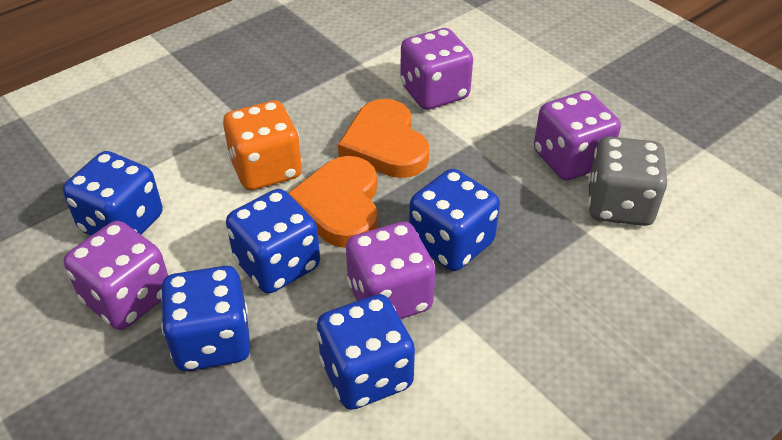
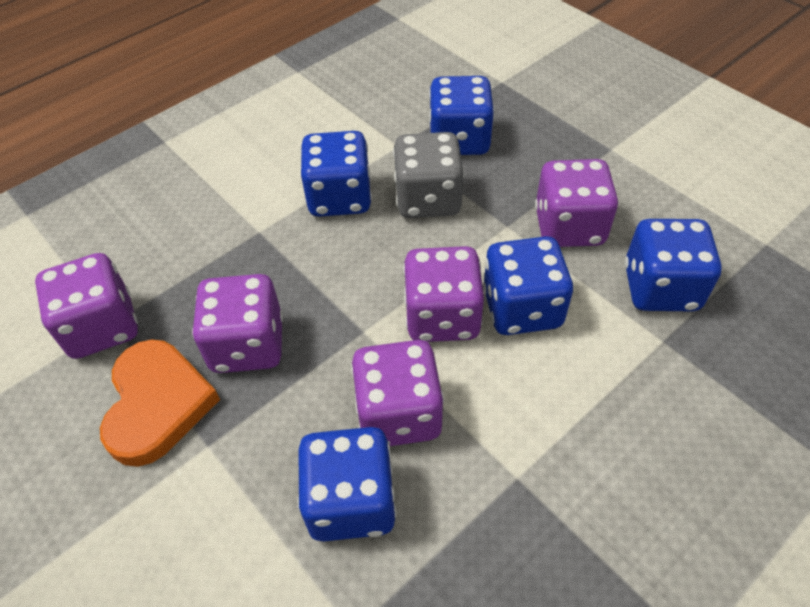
orange dice: [223,101,302,190] = 1 -> none = 0
orange heart: [288,156,378,248] [338,99,429,178] = 2 -> [100,339,220,467] = 1
purple dice: [64,221,168,330] [346,221,435,319] [400,28,473,110] [534,91,621,180] = 4 -> [35,253,138,359] [192,274,283,373] [351,340,444,446] [403,246,484,342] [535,159,618,247] = 5

